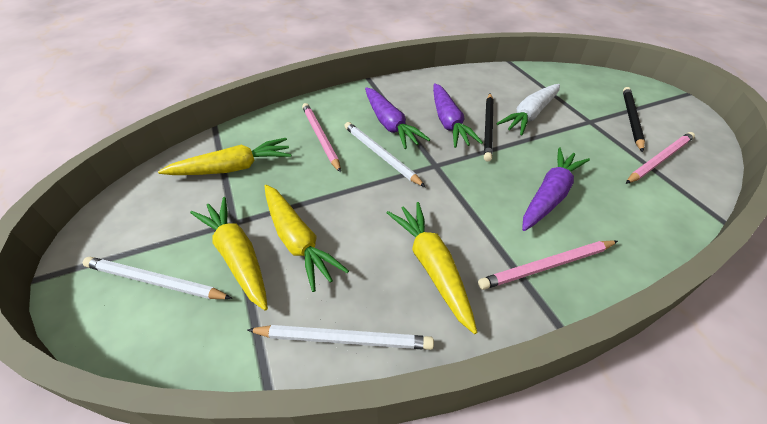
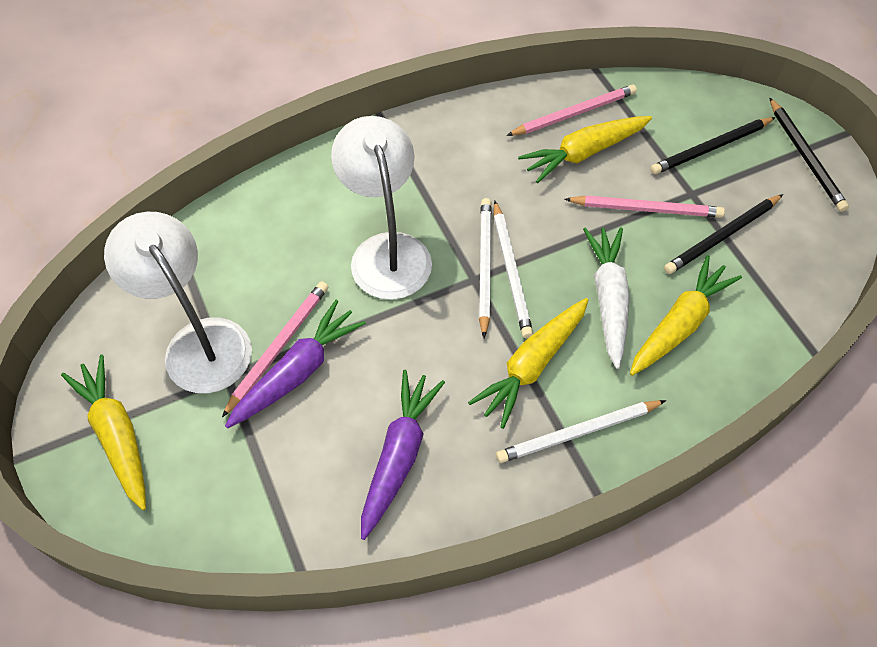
black pencil: [484,94,493,162] [623,87,645,152] = 2 -> [650,117,776,174] [664,194,783,274] [769,98,849,212] = 3
purple carrot: [365,87,430,149] [433,83,483,148] [522,148,590,231] = 3 -> [225,300,366,428] [361,370,445,540] = 2
white lamp: none = 0 -> [104,212,252,393] [331,116,432,300] = 2

